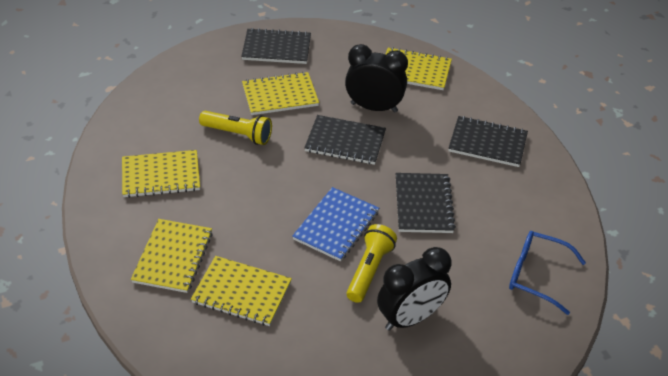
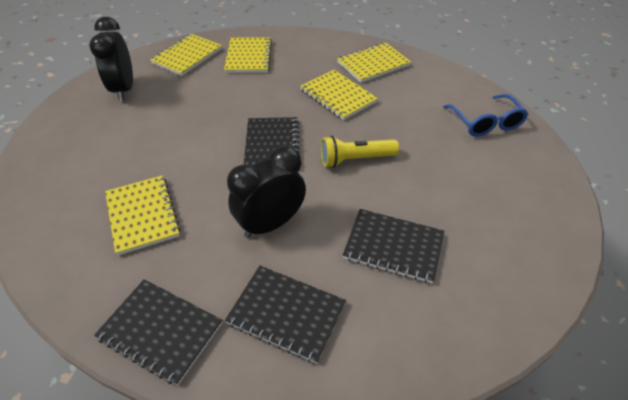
blue notebook: [292,187,379,262] = 1 -> none = 0
yellow flashlight: [199,111,272,145] [346,224,397,303] = 2 -> [321,136,399,168] = 1

